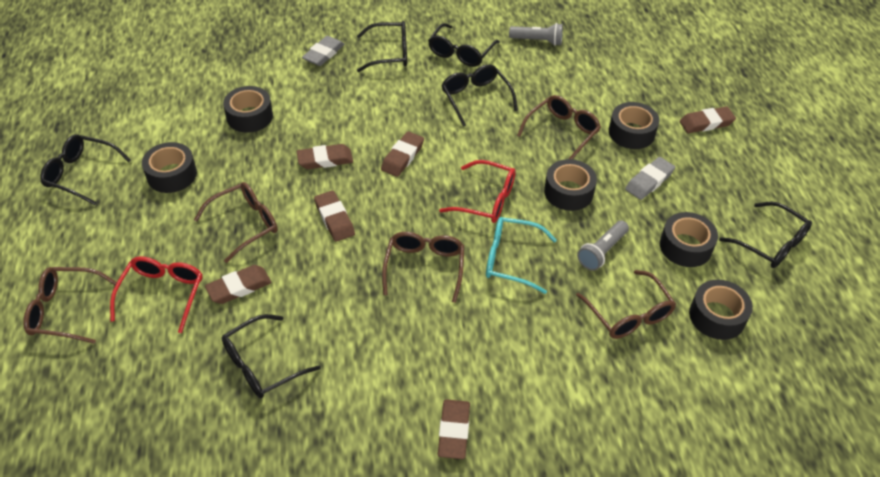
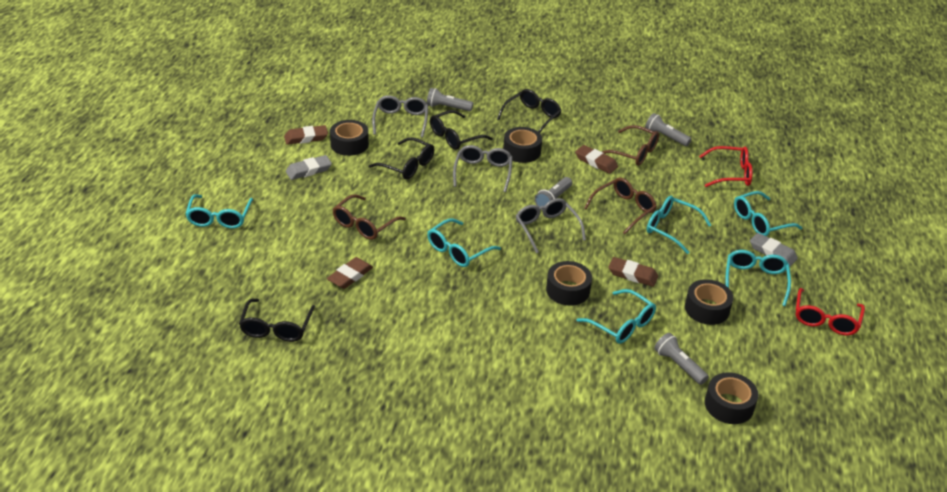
black glasses: [41,134,131,205] [221,314,321,398] [357,21,407,72] [428,23,500,67] [441,64,518,127] [719,202,812,268] = 6 -> [239,299,315,342] [369,137,434,179] [430,110,493,150] [497,89,561,133] = 4
black tape: [142,142,197,193] [223,86,273,133] [544,159,597,211] [609,102,659,149] [660,212,718,267] [689,280,753,340] = 6 -> [330,120,369,156] [503,127,542,163] [546,261,592,306] [685,279,733,325] [705,372,758,424] = 5
brown eraser: [205,265,272,304] [297,144,353,169] [314,191,355,242] [381,131,424,177] [438,399,470,459] [680,107,736,133] = 6 -> [284,125,328,145] [327,257,373,289] [575,145,618,174] [608,257,658,287] = 4
brown glasses: [23,267,117,344] [194,182,278,263] [382,232,464,303] [517,95,601,160] [576,270,676,339] = 5 -> [333,194,406,240] [584,178,657,234] [602,125,659,166] = 3
grey flashlight: [509,23,563,46] [577,220,629,271] = 2 -> [427,88,473,111] [535,177,572,210] [645,113,691,146] [654,333,709,385] = 4
grey glasses: none = 0 -> [372,95,428,138] [453,145,513,192] [516,198,586,253] = 3
turquoise glasses: [486,217,557,294] = 1 -> [185,194,253,229] [427,218,501,267] [577,289,656,344] [646,196,711,254] [725,250,791,306] [734,191,802,236] = 6

